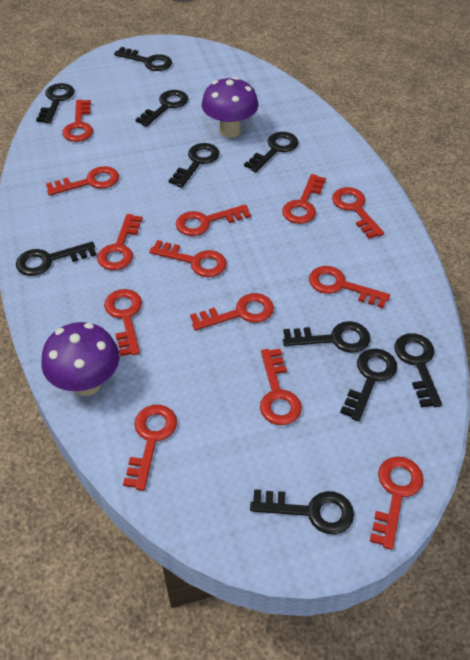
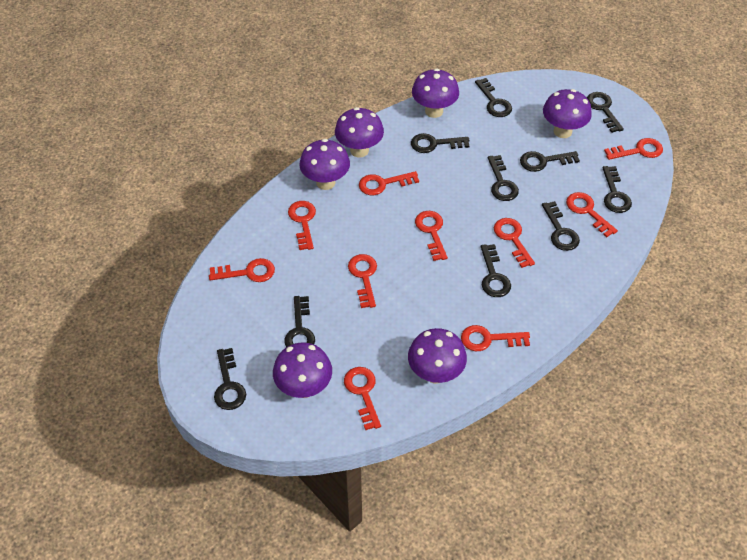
purple mushroom: [41,322,120,396] [202,77,258,138] = 2 -> [273,342,332,398] [299,139,350,190] [335,107,384,158] [408,328,467,384] [412,68,459,118] [543,89,592,138] = 6
red key: [46,166,119,196] [62,100,93,142] [97,214,143,270] [104,289,142,357] [123,405,177,491] [149,240,227,277] [176,204,251,236] [190,293,274,331] [260,349,302,425] [282,174,326,224] [309,266,390,308] [332,187,384,239] [370,457,424,550] = 13 -> [209,258,275,282] [288,201,316,250] [344,367,381,430] [348,254,377,308] [359,171,419,195] [415,211,448,261] [461,325,530,351] [494,218,535,268] [566,192,618,237] [604,138,663,160] = 10

